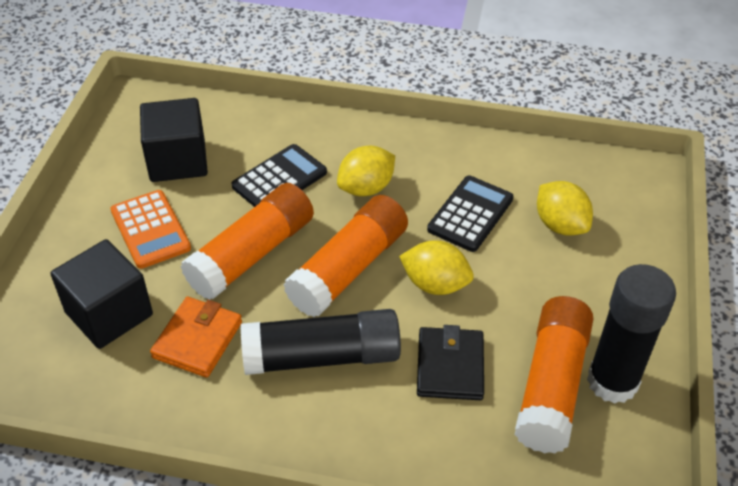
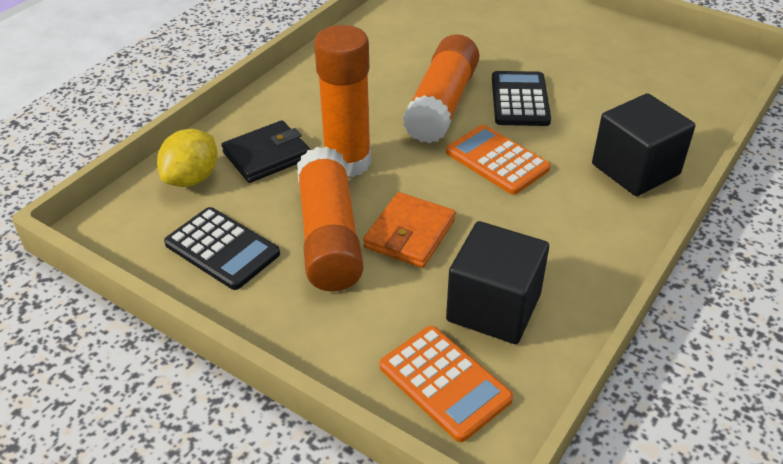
black glue stick: [241,309,401,375] [587,264,676,404] = 2 -> none = 0
orange calculator: [110,190,191,269] = 1 -> [380,326,513,442] [446,125,551,195] = 2
yellow lemon: [337,146,395,196] [399,240,474,295] [537,181,593,236] = 3 -> [157,129,218,187] = 1

